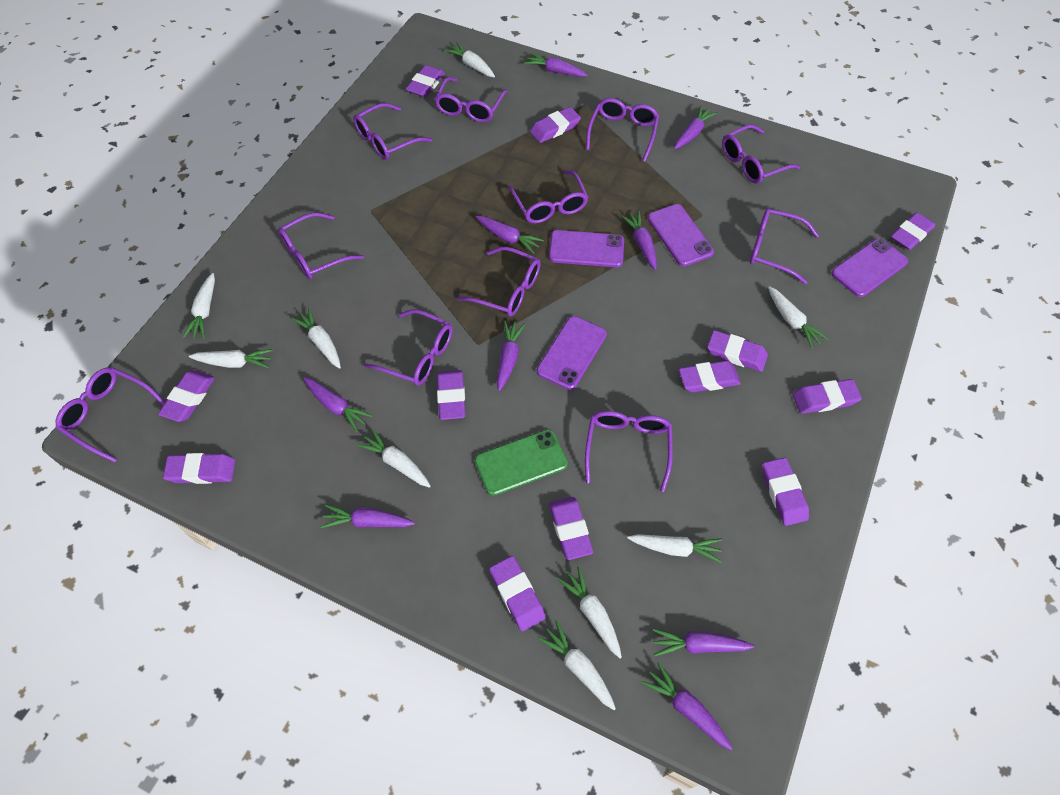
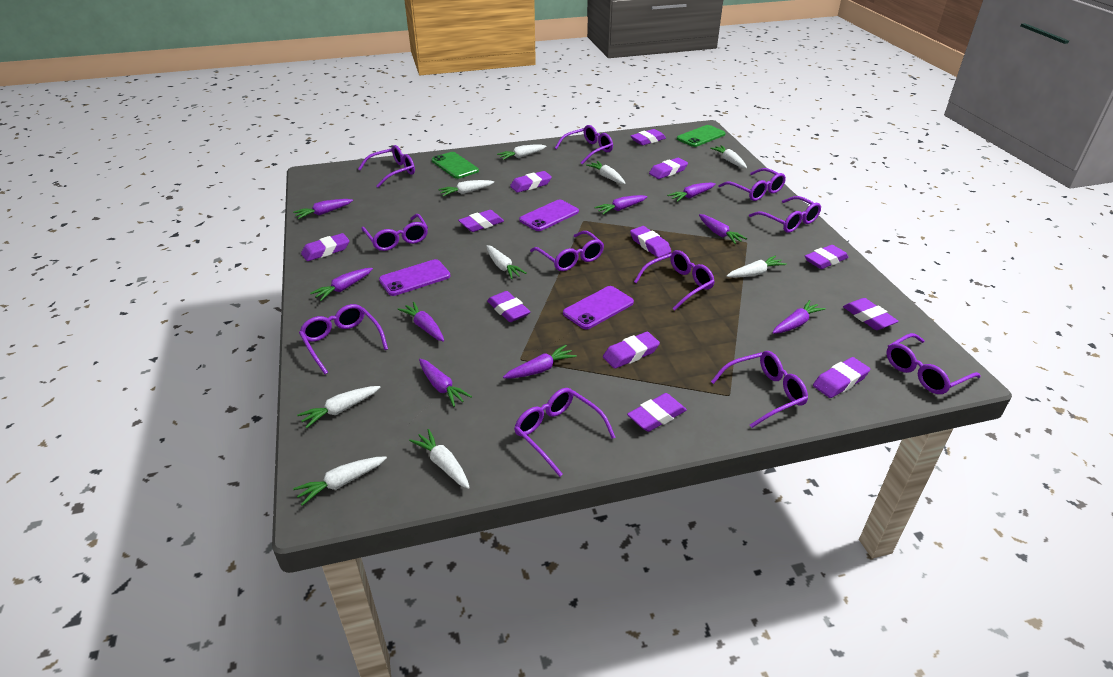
green phone: [475,429,568,496] = 1 -> [432,152,479,179] [677,125,726,147] = 2
purple phone: [537,316,607,390] [549,230,624,267] [648,204,714,266] [831,238,908,297] = 4 -> [379,259,451,296] [519,200,579,231] [563,286,634,329] = 3

